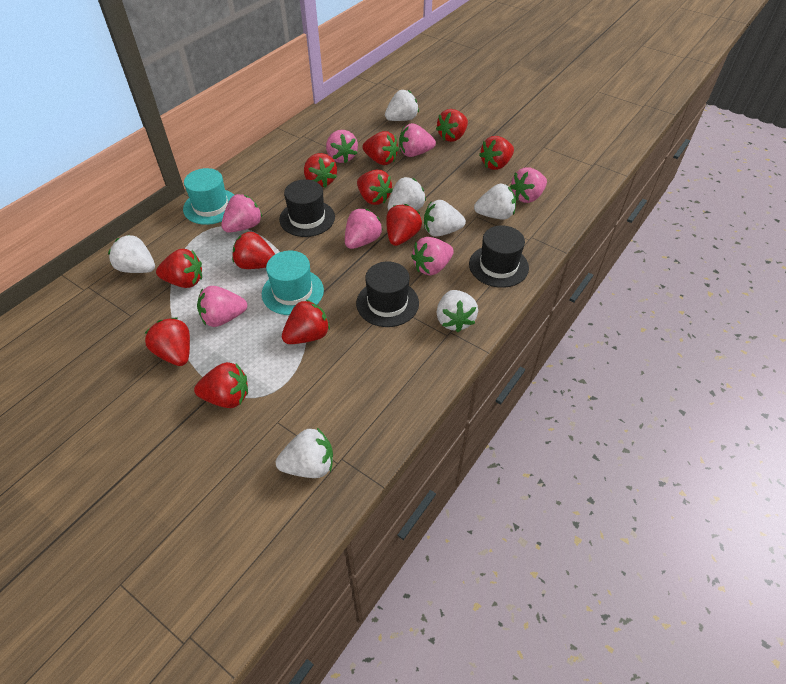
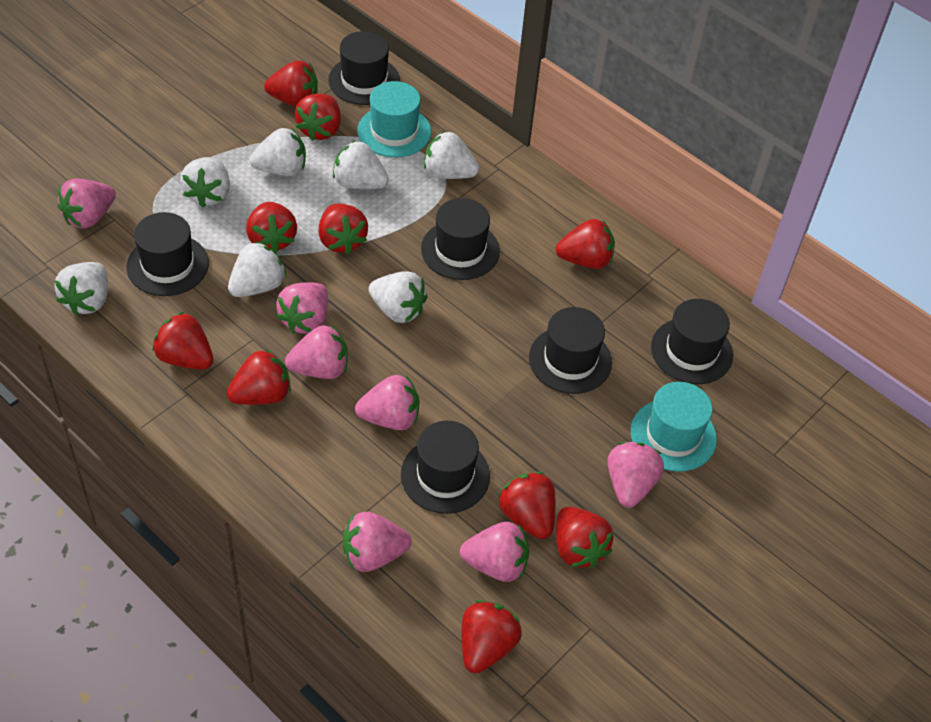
black hat: [279,179,335,237] [356,261,419,327] [469,225,529,288] = 3 -> [126,212,209,296] [328,31,400,105] [401,421,490,514] [421,198,500,280] [529,307,612,394] [651,299,733,384] = 6
red strawberry: [145,317,190,366] [156,249,202,288] [194,362,248,408] [232,232,275,269] [282,299,330,344] [304,153,337,188] [357,170,393,205] [362,131,399,165] [386,204,422,246] [436,109,468,142] [479,136,514,170] = 11 -> [153,312,214,369] [227,349,291,405] [246,202,297,252] [264,60,318,107] [295,94,341,141] [319,203,368,254] [461,600,522,673] [499,472,555,539] [556,219,615,269] [556,507,614,568] = 10

